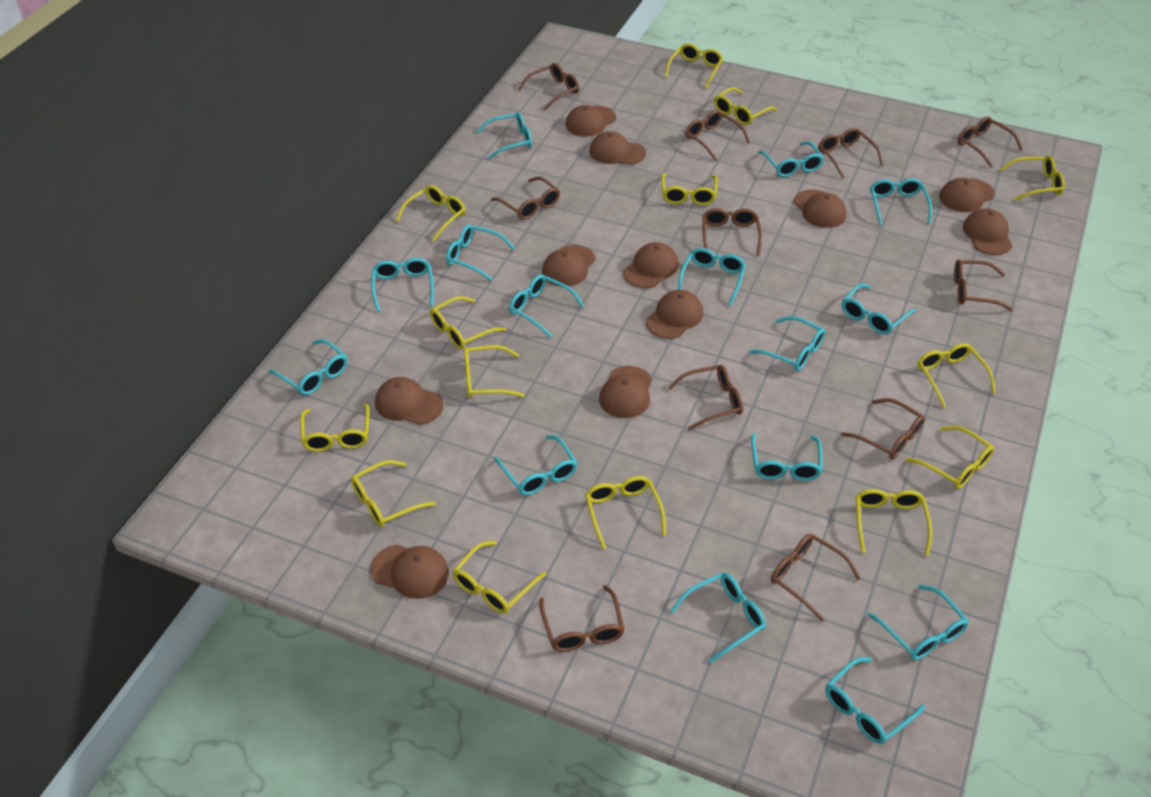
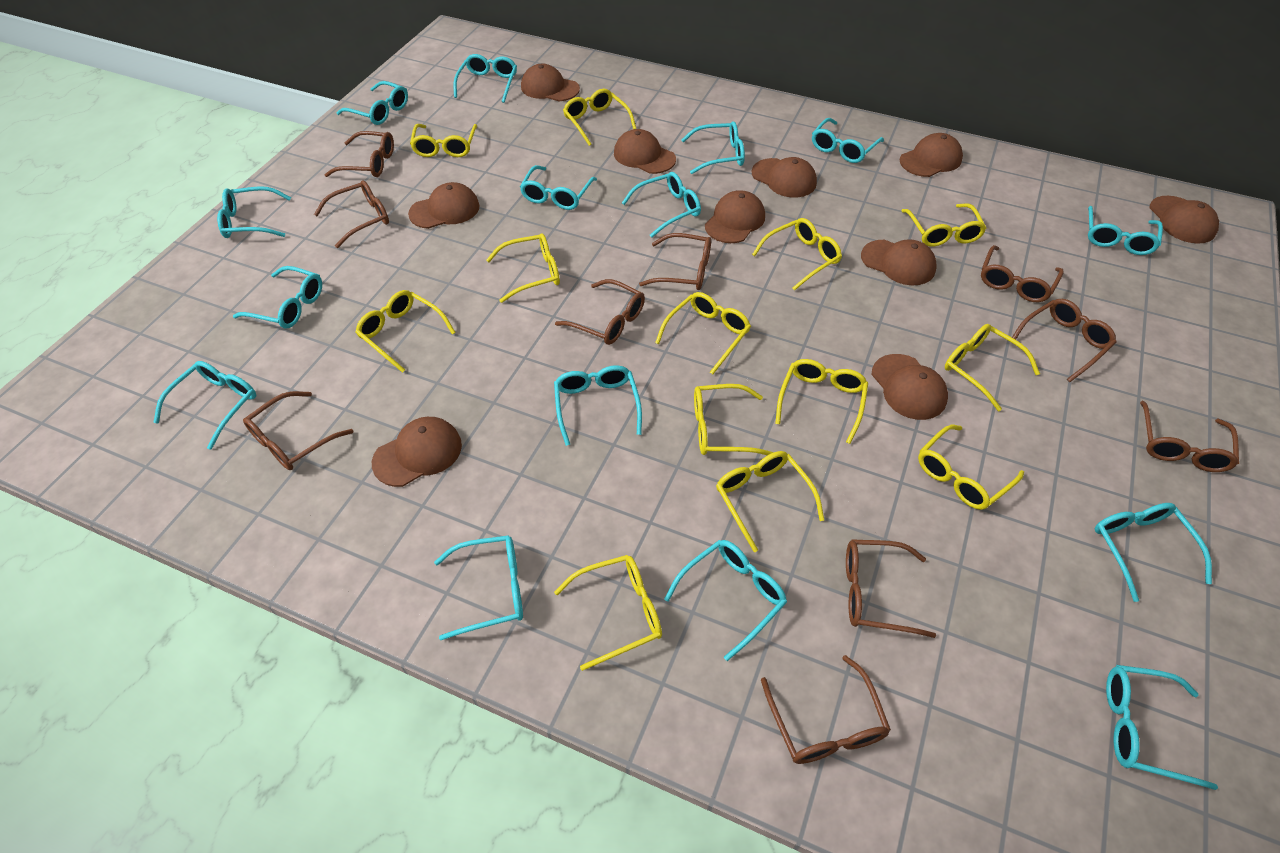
brown cap: [371,544,449,599] [375,377,444,425] [542,245,596,286] [565,105,616,137] [589,131,646,165] [599,366,652,418] [623,242,679,288] [646,290,703,339] [794,189,847,228] [939,178,995,212] [963,208,1012,255] = 11 -> [372,417,462,487] [408,182,480,229] [521,64,580,101] [614,129,676,174] [705,190,765,243] [752,157,817,198] [861,239,937,285] [872,354,948,420] [900,133,963,177] [1149,196,1219,244] = 10
brown glasses: [491,177,560,220] [518,63,579,110] [539,585,625,652] [668,365,743,430] [685,110,750,161] [702,208,762,256] [771,534,861,622] [818,128,883,178] [841,398,925,459] [954,259,1013,311] [957,116,1023,167] = 11 -> [243,391,353,470] [314,180,389,248] [325,131,394,177] [555,279,645,345] [639,233,711,290] [761,655,891,764] [846,539,936,638] [981,245,1063,302] [1012,299,1117,382] [1140,401,1239,472] = 10
yellow glasses: [300,403,370,452] [351,460,436,527] [396,185,466,241] [430,296,506,349] [452,541,546,613] [464,345,525,398] [585,476,666,549] [661,173,718,205] [665,43,723,88] [714,87,777,125] [855,489,932,555] [906,426,994,489] [917,343,996,408] [999,156,1065,201] = 14 -> [355,290,456,373] [410,124,477,157] [486,233,560,303] [554,555,662,671] [563,89,636,146] [655,292,751,375] [694,384,774,455] [716,451,824,552] [752,218,842,291] [775,359,868,444] [902,203,987,247] [918,425,1024,510] [945,324,1040,411] = 13

